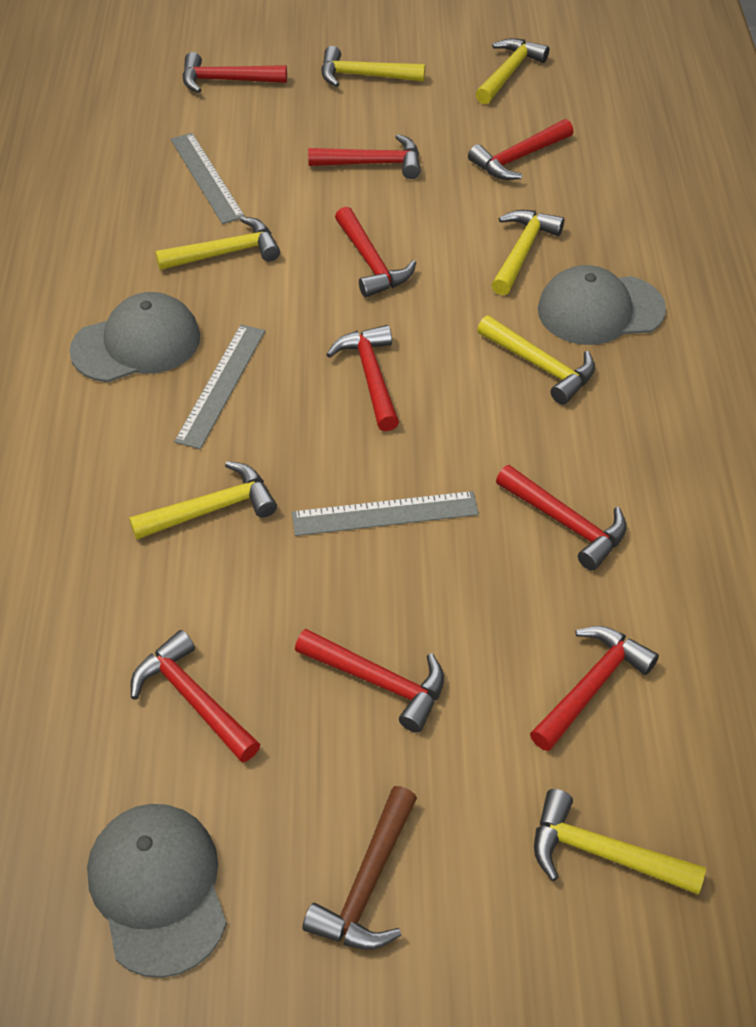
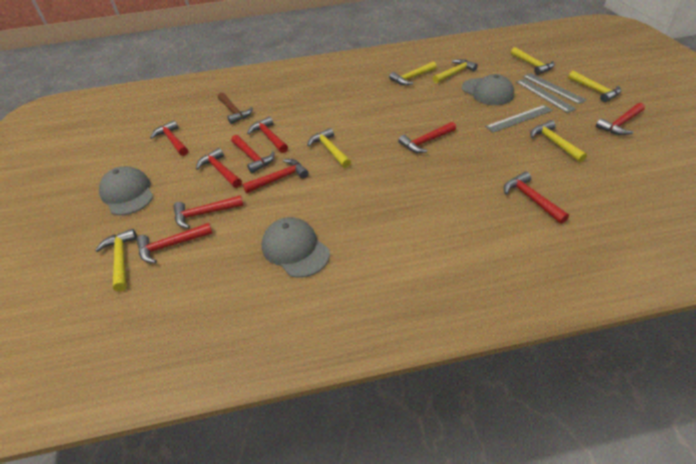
red hammer: [131,630,260,763] [183,52,287,93] [295,629,444,733] [308,134,421,179] [326,325,399,431] [335,207,416,297] [468,119,573,180] [496,465,627,571] [530,626,659,751] = 9 -> [136,223,213,263] [150,120,188,156] [173,195,244,228] [196,148,242,188] [231,135,275,173] [242,159,309,194] [247,116,288,153] [398,122,456,153] [504,172,569,224] [596,103,645,135] = 10

